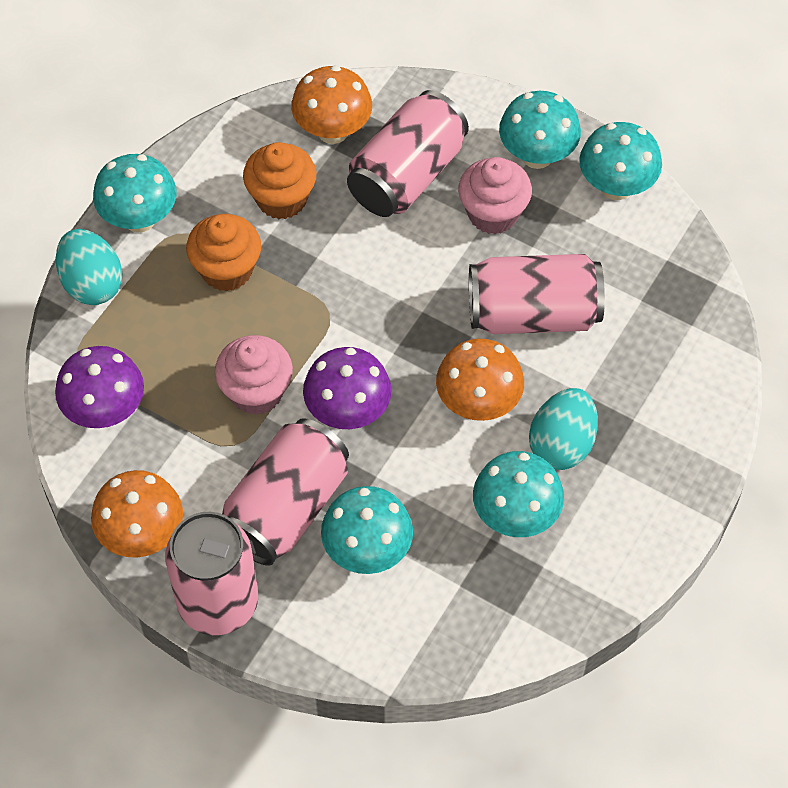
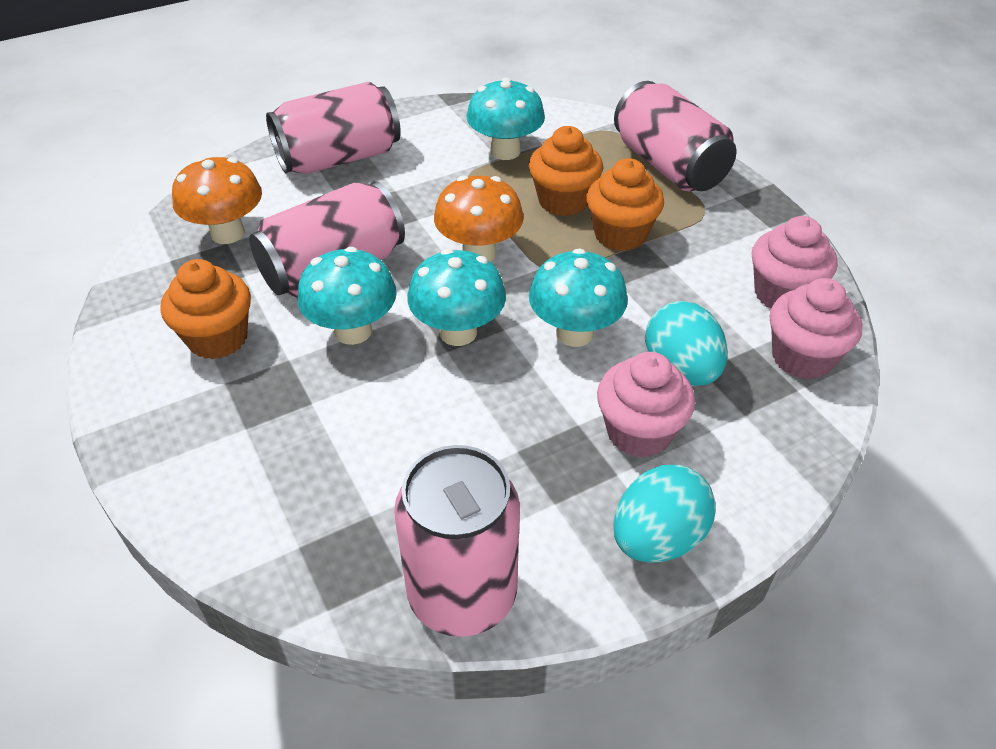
orange cupcake: [186,214,261,292] [243,142,316,219] = 2 -> [161,259,251,359] [529,126,603,216] [586,158,664,251] = 3
orange mushroom: [91,470,183,558] [291,65,372,144] [436,338,524,421] = 3 -> [172,157,262,244] [434,175,523,262] = 2
pink cupcake: [215,335,293,415] [458,157,532,234] = 2 -> [597,352,695,458] [752,216,837,308] [770,278,862,380] = 3
purple mushroom: [55,346,144,428] [303,347,392,429] = 2 -> none = 0
turquoise mushroom: [93,154,176,232] [321,486,413,574] [473,451,564,537] [499,91,581,169] [579,122,662,200] = 5 -> [297,247,397,345] [407,249,506,346] [467,78,545,160] [529,248,628,347] = 4

